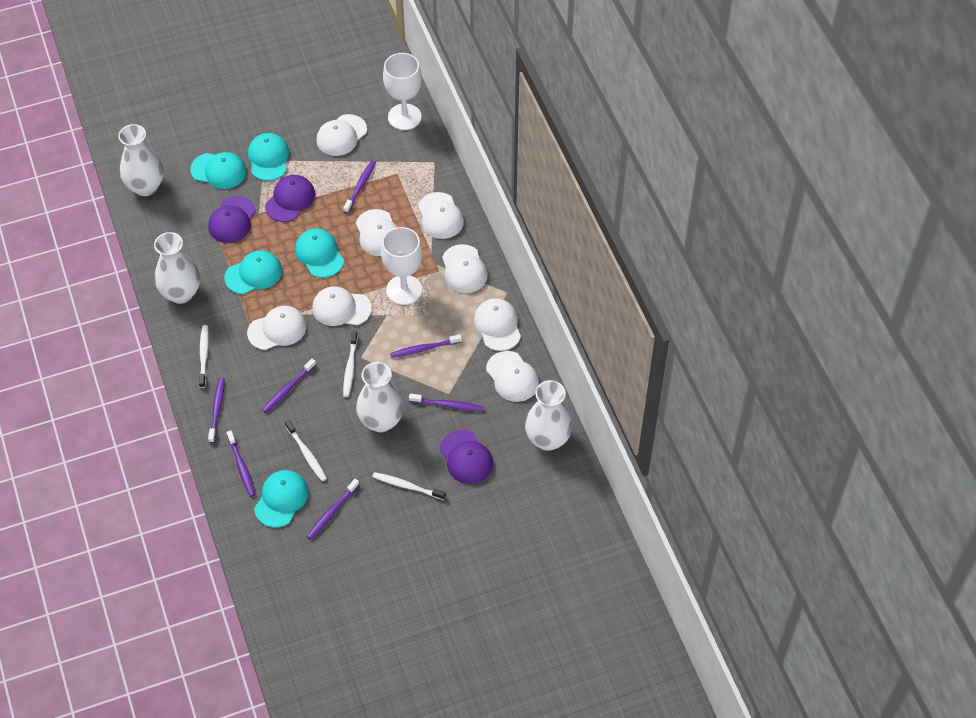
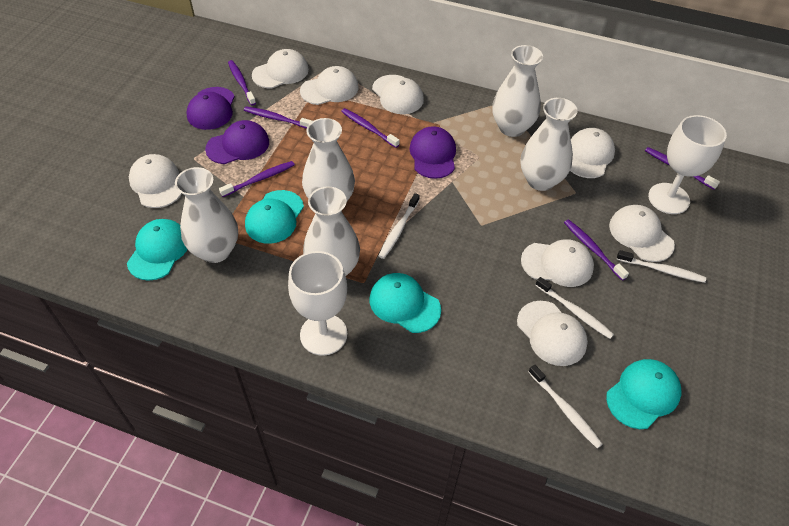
purple toothbrush: [208,377,225,443] [227,430,256,497] [262,359,316,413] [307,479,359,540] [343,160,376,213] [390,334,462,358] [409,393,483,411] = 7 -> [219,161,295,197] [228,60,256,105] [244,106,312,129] [341,108,400,148] [564,219,629,281] [645,147,720,190] = 6
turquoise cap: [190,152,247,189] [224,250,282,294] [248,133,289,181] [254,470,309,528] [295,229,344,278] = 5 -> [127,219,188,281] [245,190,304,244] [370,273,441,333] [606,359,682,429] = 4
white vase: [118,124,164,196] [154,232,200,304] [356,362,403,432] [525,380,572,451] = 4 -> [175,167,238,263] [302,118,355,201] [303,186,360,276] [492,45,543,137] [521,98,578,191] = 5

